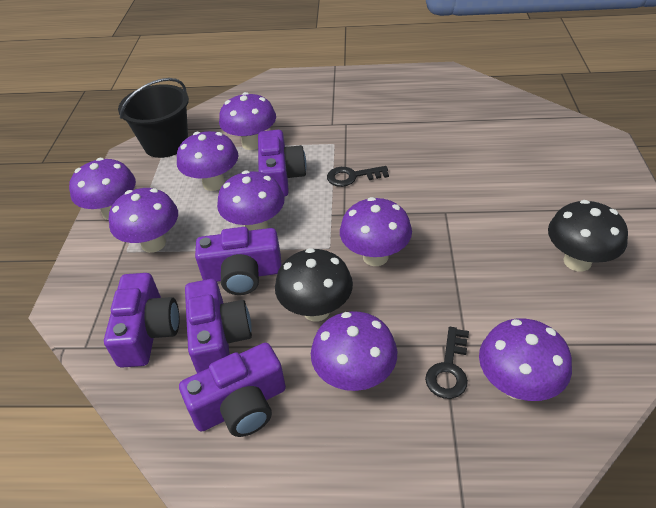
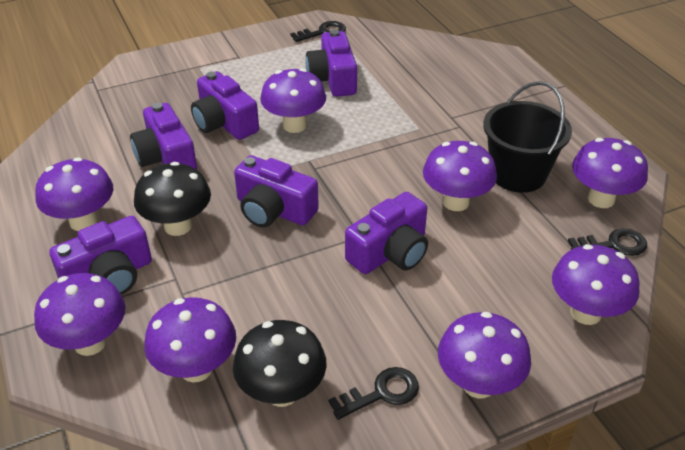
black key: [327,166,389,187] [425,327,469,399] = 2 -> [290,21,346,42] [329,367,419,420] [568,228,647,256] = 3
purple camera: [104,273,180,368] [179,343,286,437] [185,279,252,373] [195,227,282,295] [258,130,307,197] = 5 -> [49,216,152,295] [130,103,197,170] [191,71,259,140] [234,155,319,228] [306,30,357,97] [345,192,428,274] = 6

